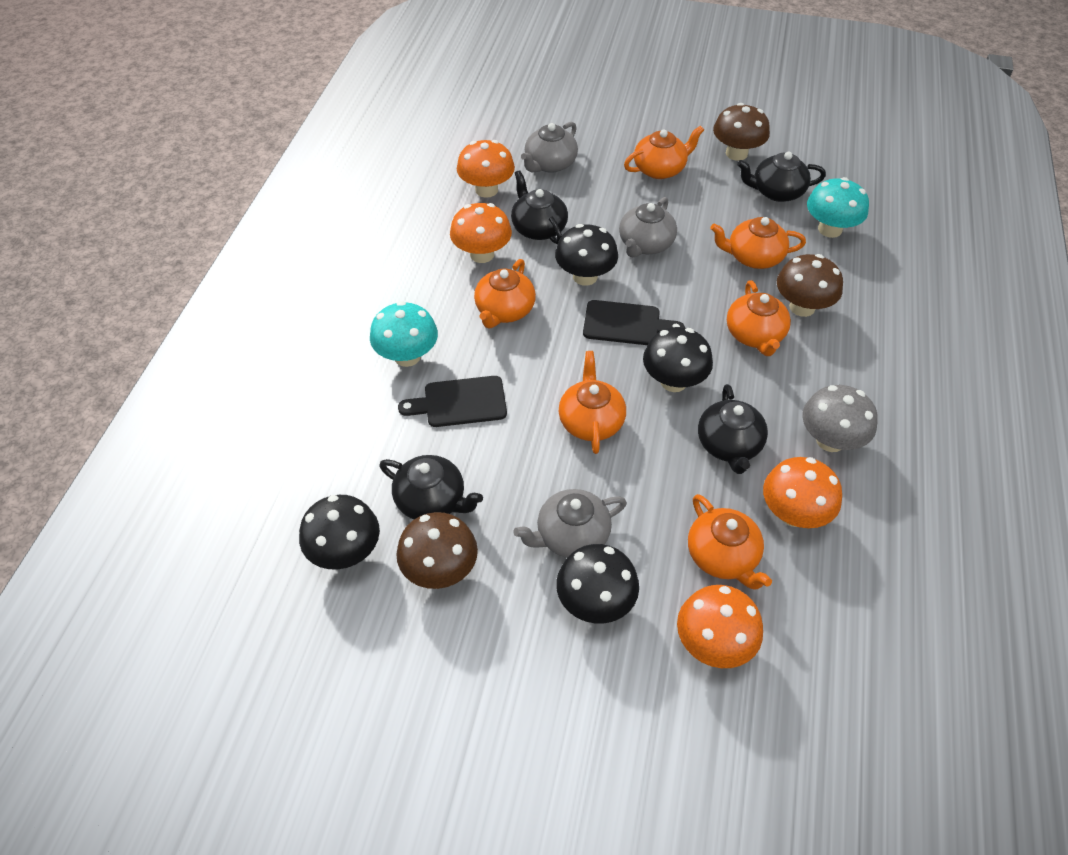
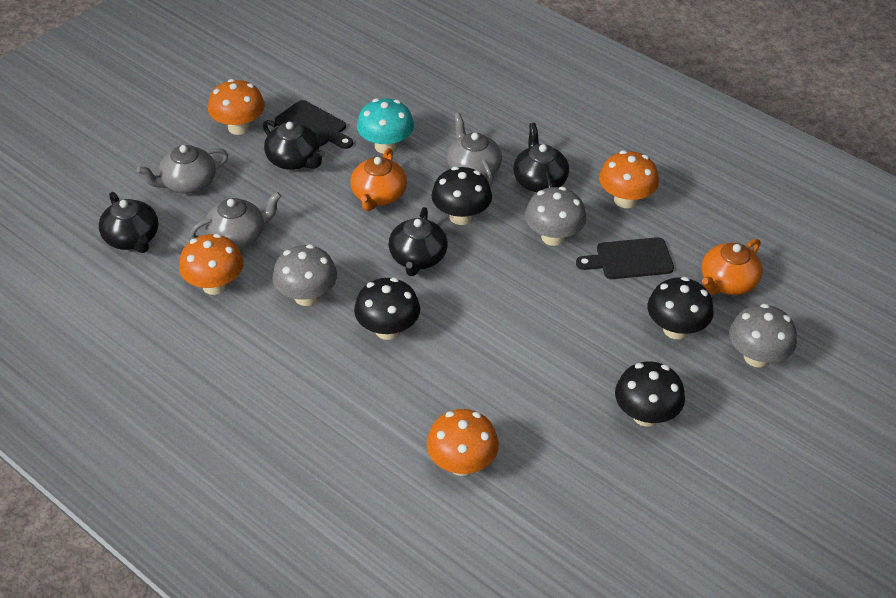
brown mushroom: [396,512,478,589] [713,103,770,161] [777,254,843,317] = 3 -> none = 0
grey mushroom: [802,385,878,452] = 1 -> [272,244,337,306] [525,187,586,246] [729,304,797,368] = 3
orange teapot: [474,259,536,328] [559,351,626,454] [624,125,704,179] [688,494,772,590] [710,217,806,269] [727,280,791,356] = 6 -> [351,148,407,211] [702,239,763,295] = 2
turquoise mushroom: [370,301,438,367] [807,177,869,238] = 2 -> [357,98,414,154] = 1

